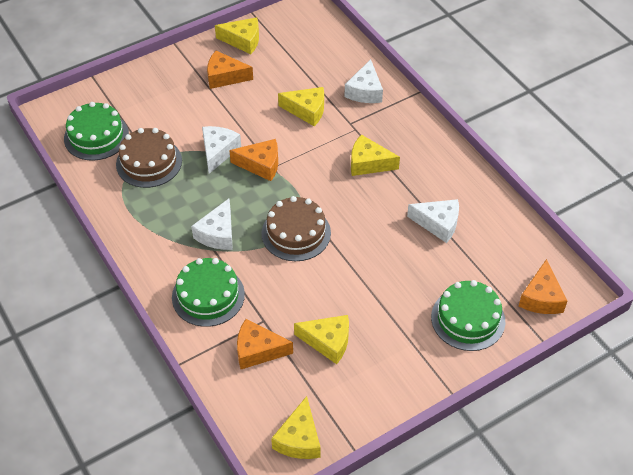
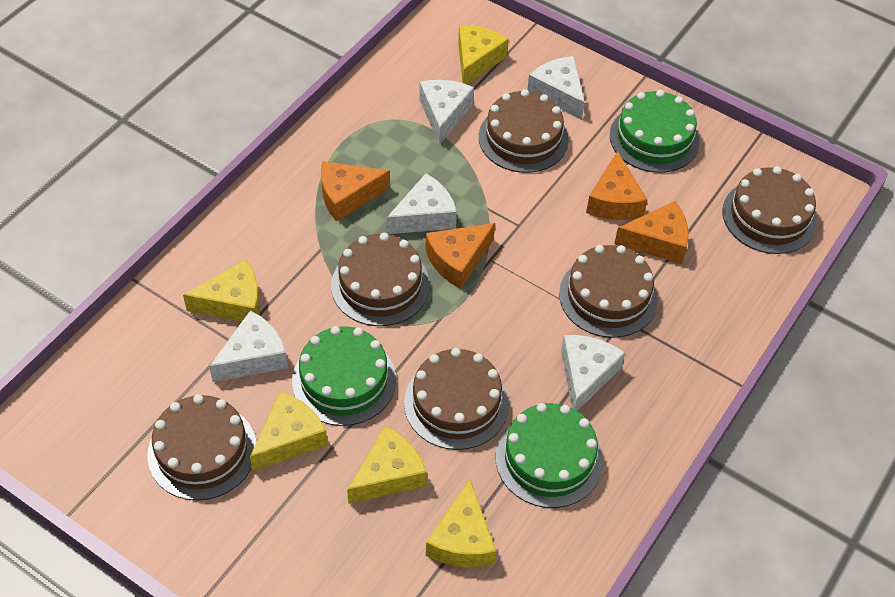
brown cake: [116,128,182,188] [261,196,331,261] = 2 -> [147,394,256,501] [331,233,430,326] [404,348,509,450] [479,89,569,173] [559,245,658,338] [722,166,817,254] = 6
white cheese: [191,199,233,250] [202,126,241,174] [344,59,383,103] [407,199,459,243] = 4 -> [209,310,288,382] [387,173,457,234] [419,80,474,145] [527,56,585,120] [561,335,625,411] = 5

